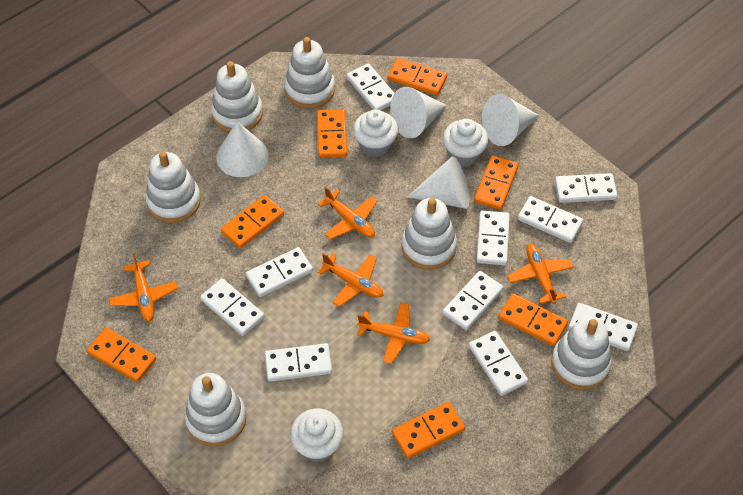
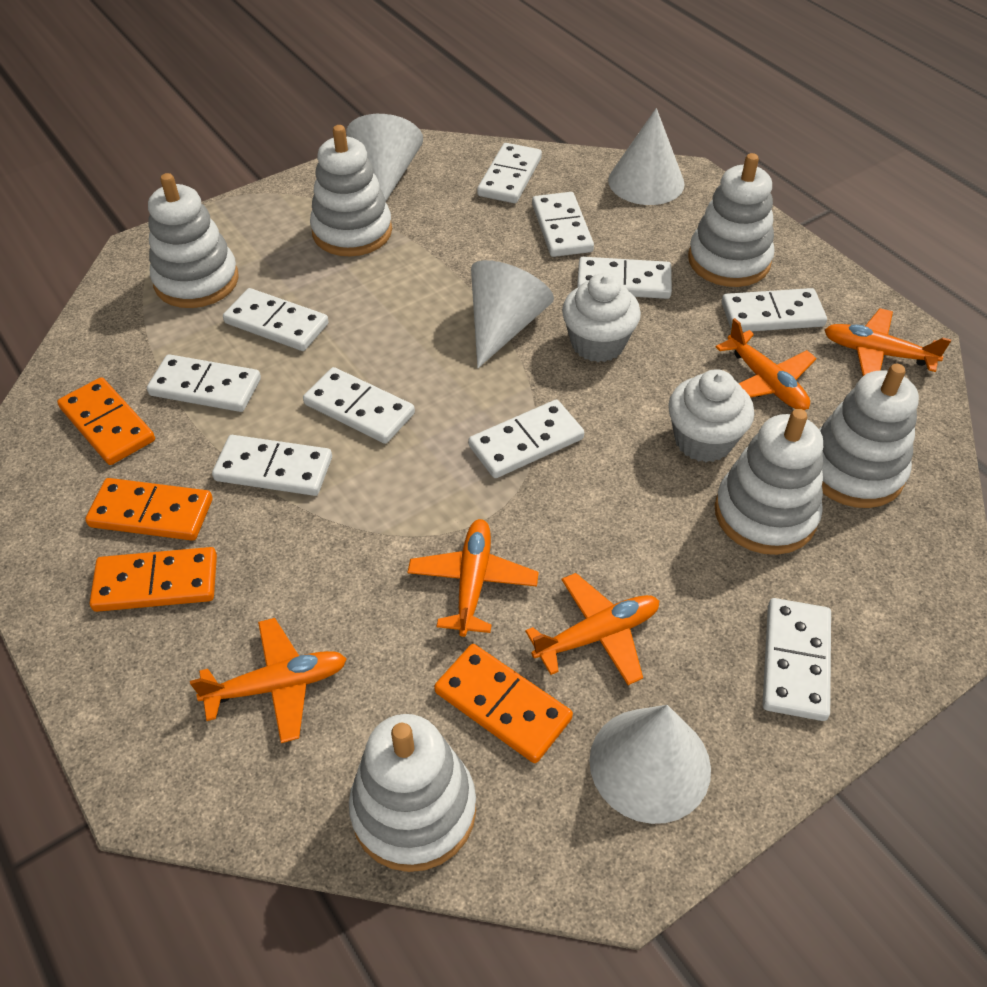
orange domino: [87,328,156,382] [221,195,284,248] [317,109,347,158] [387,58,447,95] [392,402,465,458] [474,155,519,210] [498,294,568,346] = 7 -> [57,377,155,465] [85,478,213,541] [90,547,217,612] [434,644,573,763] = 4
white cupcake: [290,409,343,462] [353,109,398,157] [443,119,488,166] = 3 -> [562,273,641,362] [668,369,754,462] = 2

